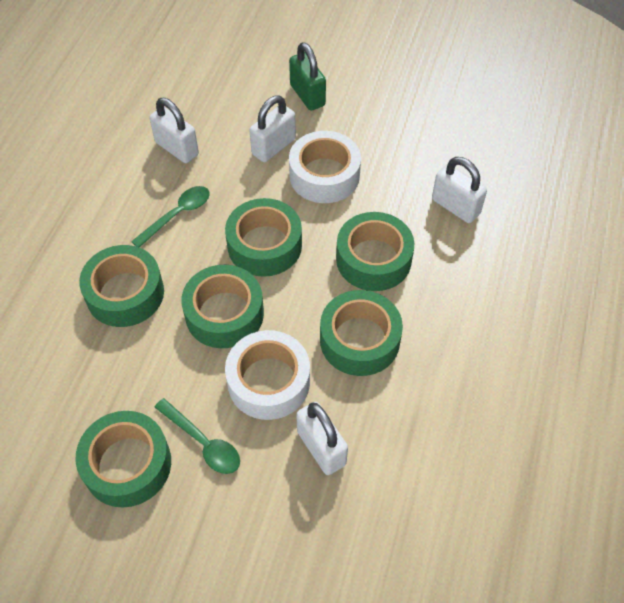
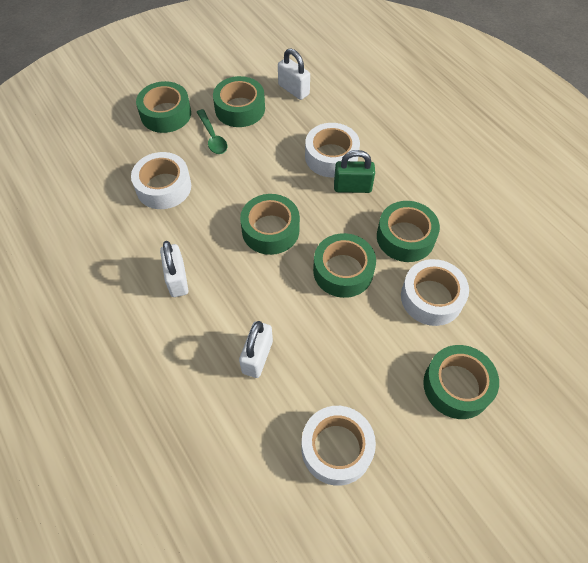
green spoon: [131,186,210,248] [155,398,240,474] = 2 -> [197,109,227,154] = 1
white padlock: [149,98,199,163] [249,95,296,162] [296,402,348,475] [432,157,487,223] = 4 -> [160,241,189,297] [239,321,273,378] [278,48,310,100] = 3
white tape: [225,330,310,420] [289,131,361,203] = 2 -> [131,152,191,209] [301,406,376,486] [305,123,360,178] [401,259,469,326] = 4

